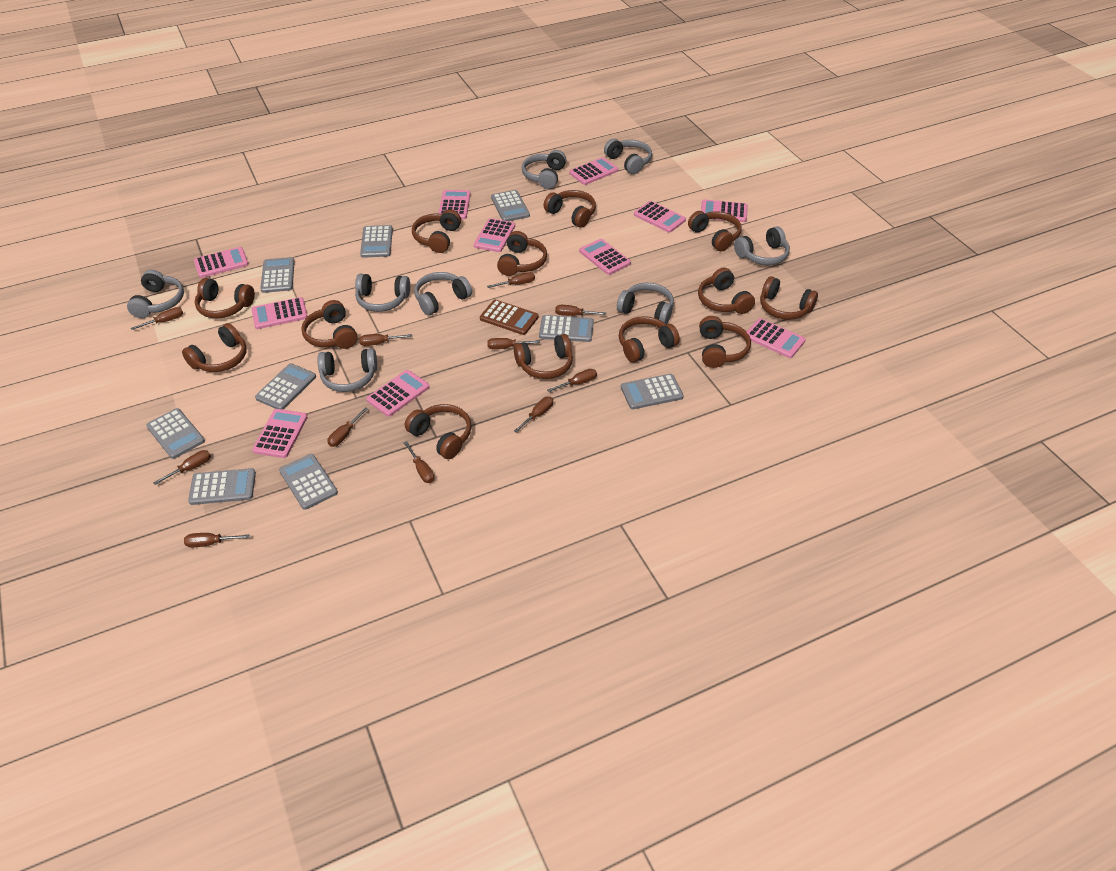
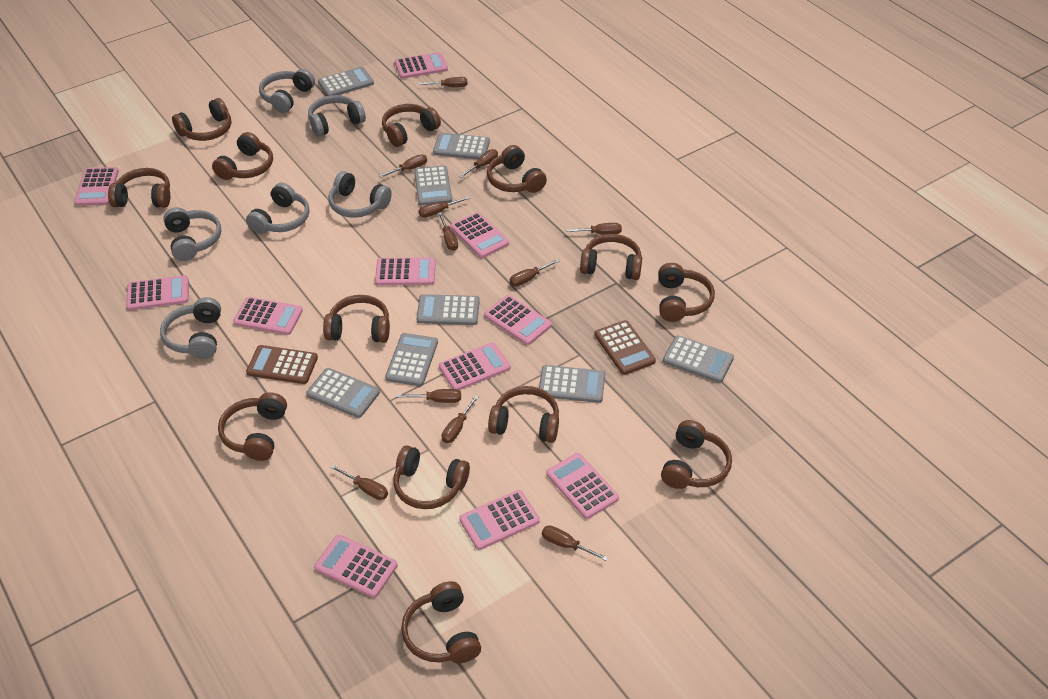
brown calculator: [480,300,539,335] = 1 -> [246,345,318,384] [594,320,656,375] = 2
grey calculator: [146,408,205,459] [188,468,256,505] [255,363,316,410] [260,257,295,293] [279,454,338,510] [360,225,393,258] [491,190,530,221] [539,315,594,342] [621,374,684,409] = 9 -> [306,368,380,418] [318,67,374,96] [385,333,438,386] [414,166,452,206] [416,294,480,325] [433,133,490,159] [539,365,605,403] [663,335,734,383] = 8
grey headphones: [127,270,184,318] [317,348,377,392] [355,274,410,312] [414,272,472,315] [522,150,566,189] [604,139,652,174] [617,283,674,324] [734,226,790,265] = 8 -> [160,297,221,359] [164,207,221,261] [246,183,309,234] [259,69,315,113] [308,95,366,137] [328,171,392,218] = 6

